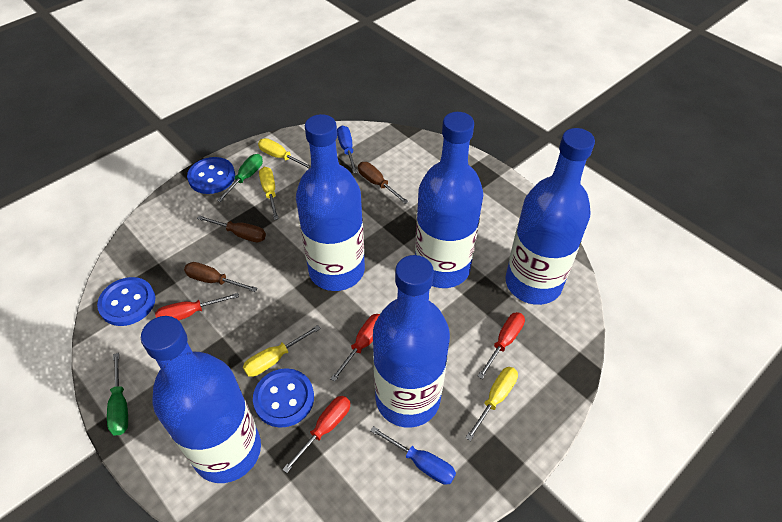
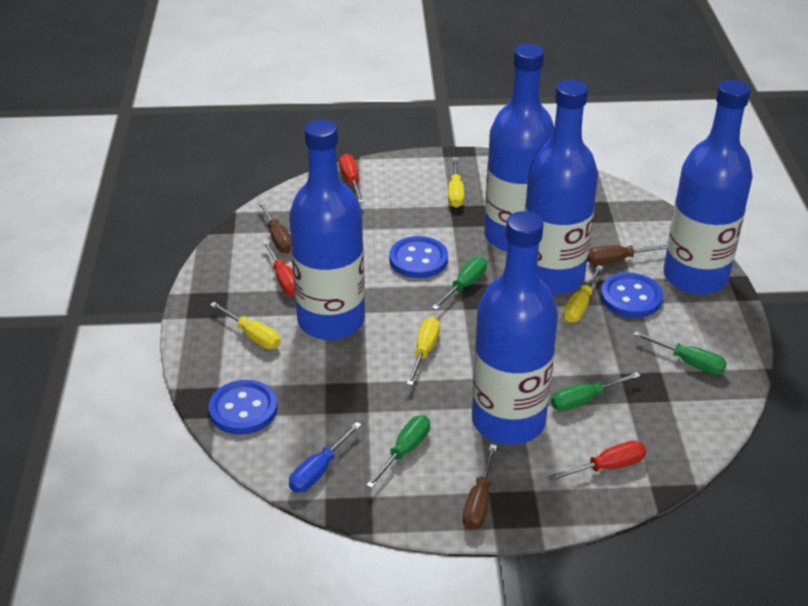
blue screwdriver: [337,126,358,174] [370,426,456,485] = 2 -> [289,422,362,493] = 1
green screwdriver: [107,353,128,435] [217,154,263,202] = 2 -> [366,415,430,488] [432,257,487,310] [551,372,641,411] [633,331,727,375] = 4
red screwdriver: [155,293,239,320] [282,396,350,473] [330,314,380,382] [477,312,525,379] = 4 -> [263,241,295,296] [339,154,364,203] [547,441,646,481] = 3

